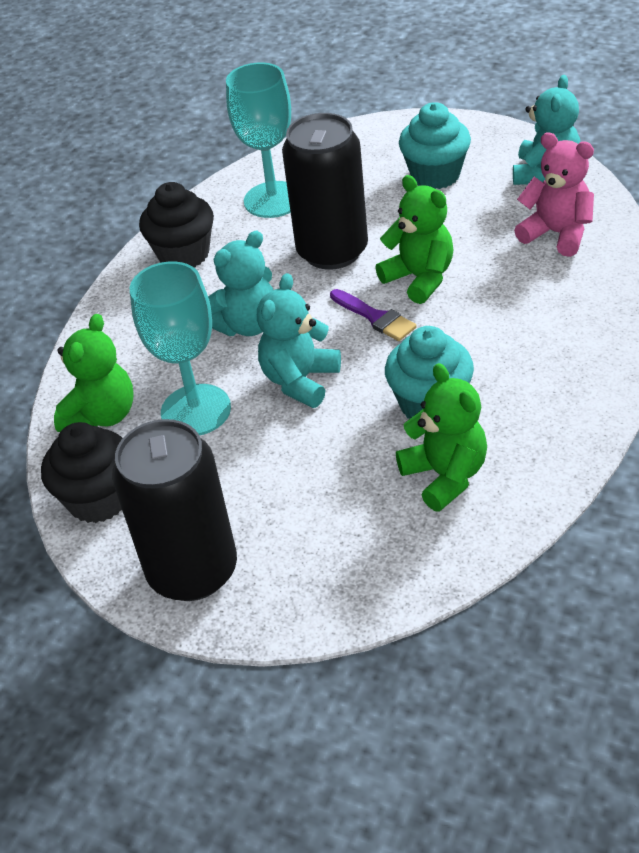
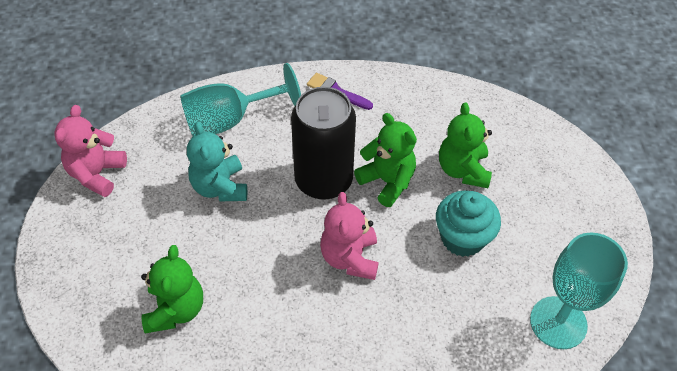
black can: [112,419,237,601] [282,113,368,270] = 2 -> [291,87,356,200] = 1
black cupcake: [41,422,122,523] [139,182,214,268] = 2 -> none = 0
pink teddy bear: [514,132,594,257] = 1 -> [55,105,127,197] [320,192,379,280] = 2
turquoise cupcake: [385,326,474,419] [399,102,471,189] = 2 -> [436,190,501,257] = 1
turquoise teddy bear: [208,231,273,336] [257,273,341,408] [513,75,580,185] = 3 -> [187,122,247,201] = 1

